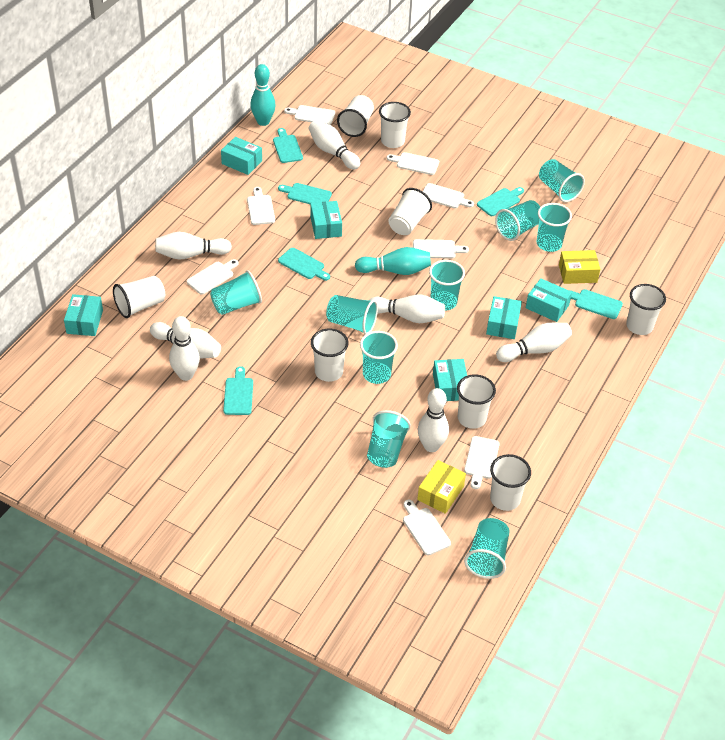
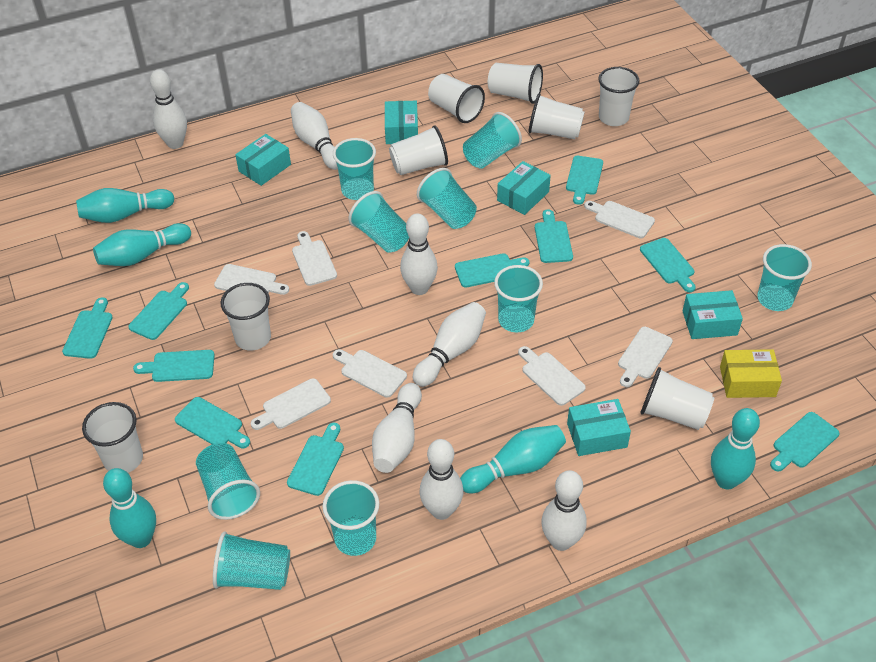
turquoise bowling pin: [250,64,276,126] [355,247,431,275] = 2 -> [76,188,174,223] [93,223,191,266] [103,468,156,548] [460,425,566,493] [711,408,760,490] = 5
turquoise box: [64,294,103,336] [221,137,262,175] [310,201,342,239] [433,359,467,401] [486,296,522,339] [526,278,572,322] = 6 -> [235,134,291,186] [385,101,418,144] [497,161,551,215] [567,399,631,456] [683,290,743,339] = 5
turquoise cutting board: [223,366,253,415] [273,128,303,163] [278,183,332,204] [278,248,330,281] [477,187,524,216] [569,289,623,319] = 6 -> [62,297,113,359] [128,282,189,340] [133,350,215,382] [175,397,250,448] [287,423,344,496] [455,253,529,287] [535,209,573,263] [566,156,603,205] [640,238,696,292] [770,412,839,471] = 10
white cutting board: [187,259,239,295] [247,187,275,225] [284,105,335,125] [387,152,439,175] [403,500,451,555] [413,239,469,259] [423,183,474,208] [464,436,500,489] = 8 -> [214,264,289,295] [251,378,331,430] [292,231,337,286] [333,349,407,398] [518,346,586,406] [584,201,655,238] [618,327,673,387] = 7
yellow box: [417,460,466,514] [559,250,600,284] = 2 -> [720,349,782,398] = 1

